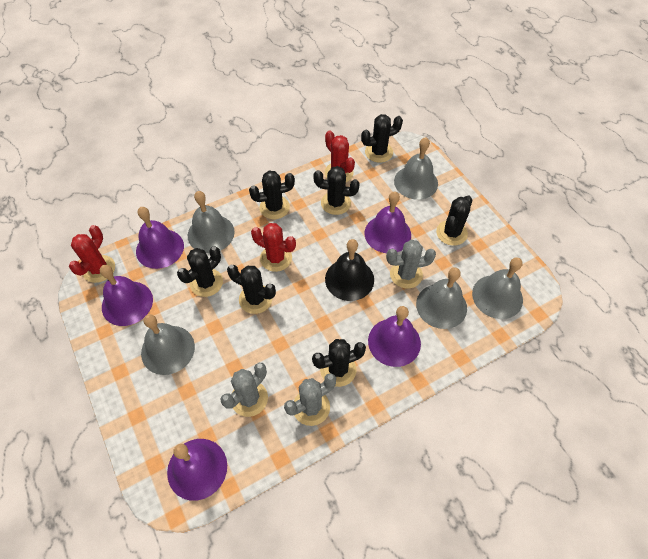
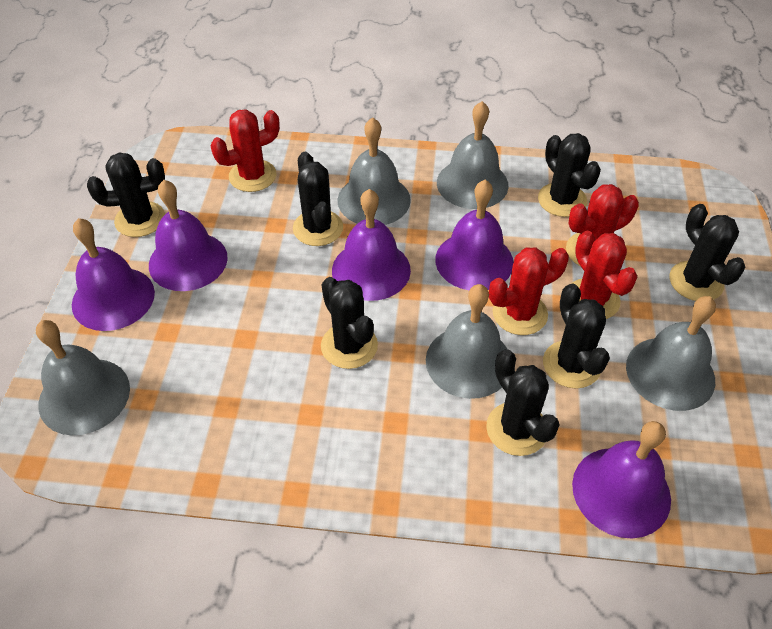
black bell: [325,239,374,301] = 1 -> none = 0
grey cactus: [220,363,268,417] [284,373,336,426] [386,240,436,288] = 3 -> none = 0
red cactus: [69,225,115,283] [251,223,296,272] [325,131,355,182] = 3 -> [211,109,280,192] [489,247,569,335] [566,184,639,266] [571,231,637,319] = 4

